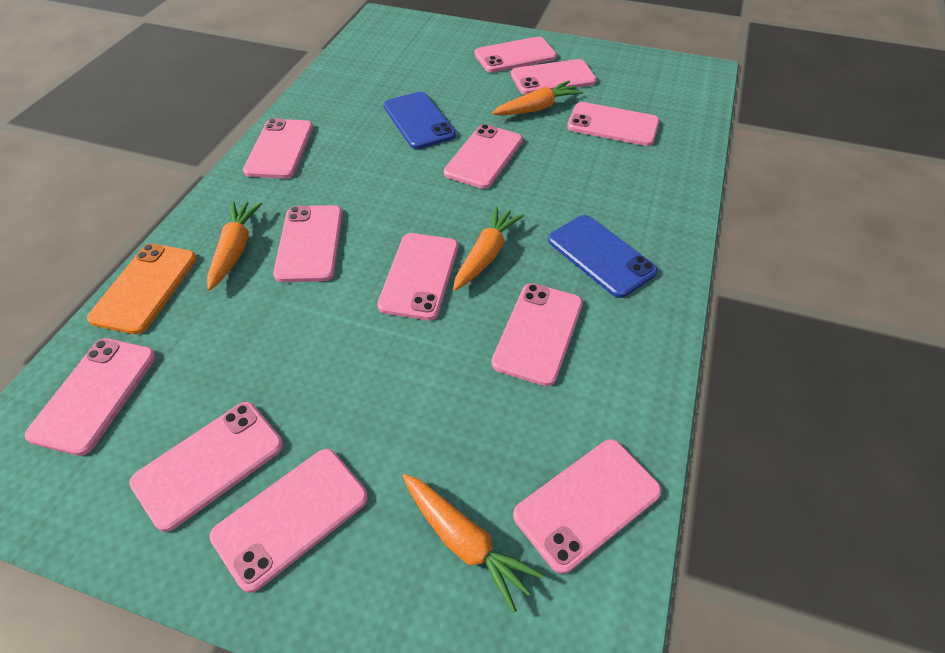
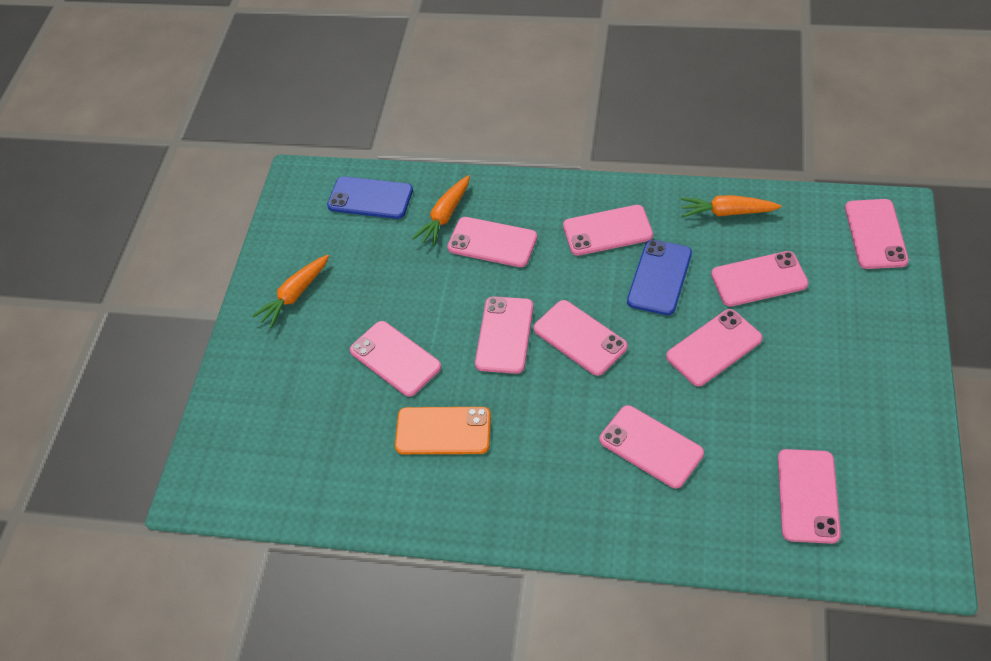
orange carrot: [207,201,262,291] [403,474,544,613] [453,206,524,291] [492,81,583,116] = 4 -> [252,255,329,328] [412,175,470,247] [680,195,782,218] = 3
pink phone: [25,338,156,456] [129,402,283,532] [210,449,368,593] [243,118,313,179] [273,205,343,282] [377,233,458,320] [444,124,523,189] [475,37,557,72] [492,283,583,386] [511,59,597,95] [513,439,662,574] [567,102,660,146] = 12 -> [350,321,441,397] [447,217,537,267] [475,296,533,374] [533,300,628,376] [563,205,653,256] [600,405,704,488] [666,309,763,386] [711,251,808,307] [778,449,841,544] [845,199,909,269] = 10

